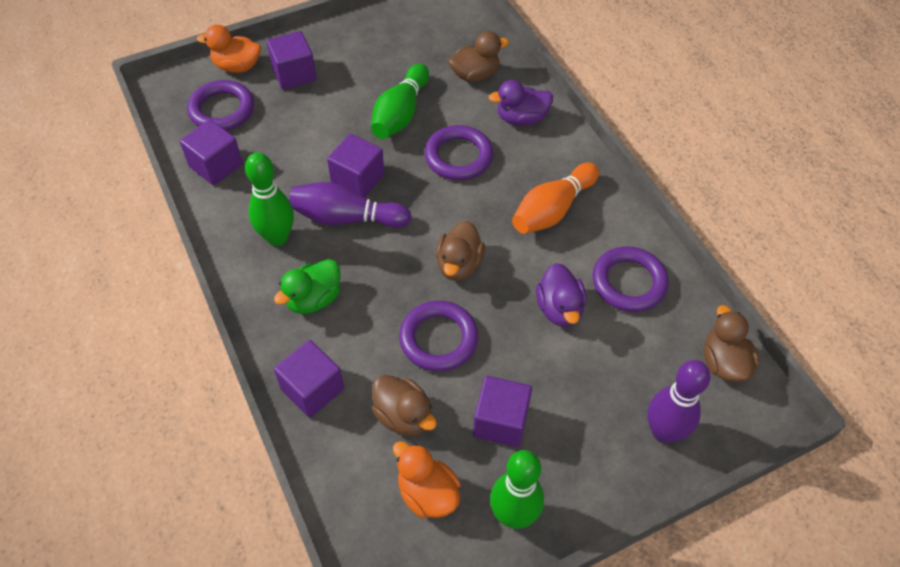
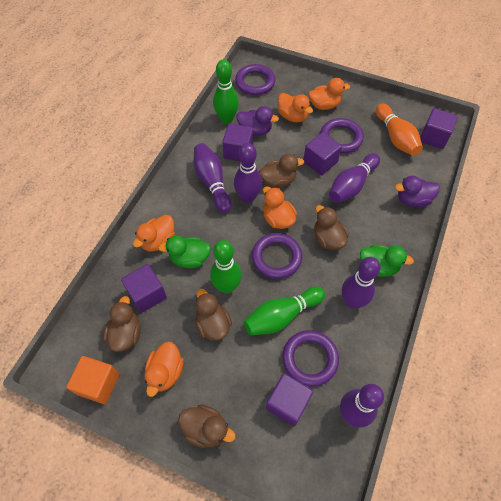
brown duck: [372,375,437,436] [436,221,485,281] [448,31,509,82] [704,305,759,382] = 4 -> [104,296,141,352] [178,405,236,448] [195,289,232,341] [259,154,304,188] [314,205,349,250] = 5
green duck: [274,259,340,314] = 1 -> [158,235,211,268] [360,245,414,277] = 2
orange cube: none = 0 -> [66,356,120,404] = 1
orange duck: [196,25,261,73] [393,441,460,518] = 2 -> [133,215,175,252] [144,342,184,397] [263,187,297,229] [278,93,313,123] [308,78,350,110] = 5
purple bowling pin: [289,182,411,228] [647,360,710,443] = 2 -> [194,143,231,213] [234,143,262,203] [329,153,380,203] [340,384,384,428] [342,257,380,308] = 5

